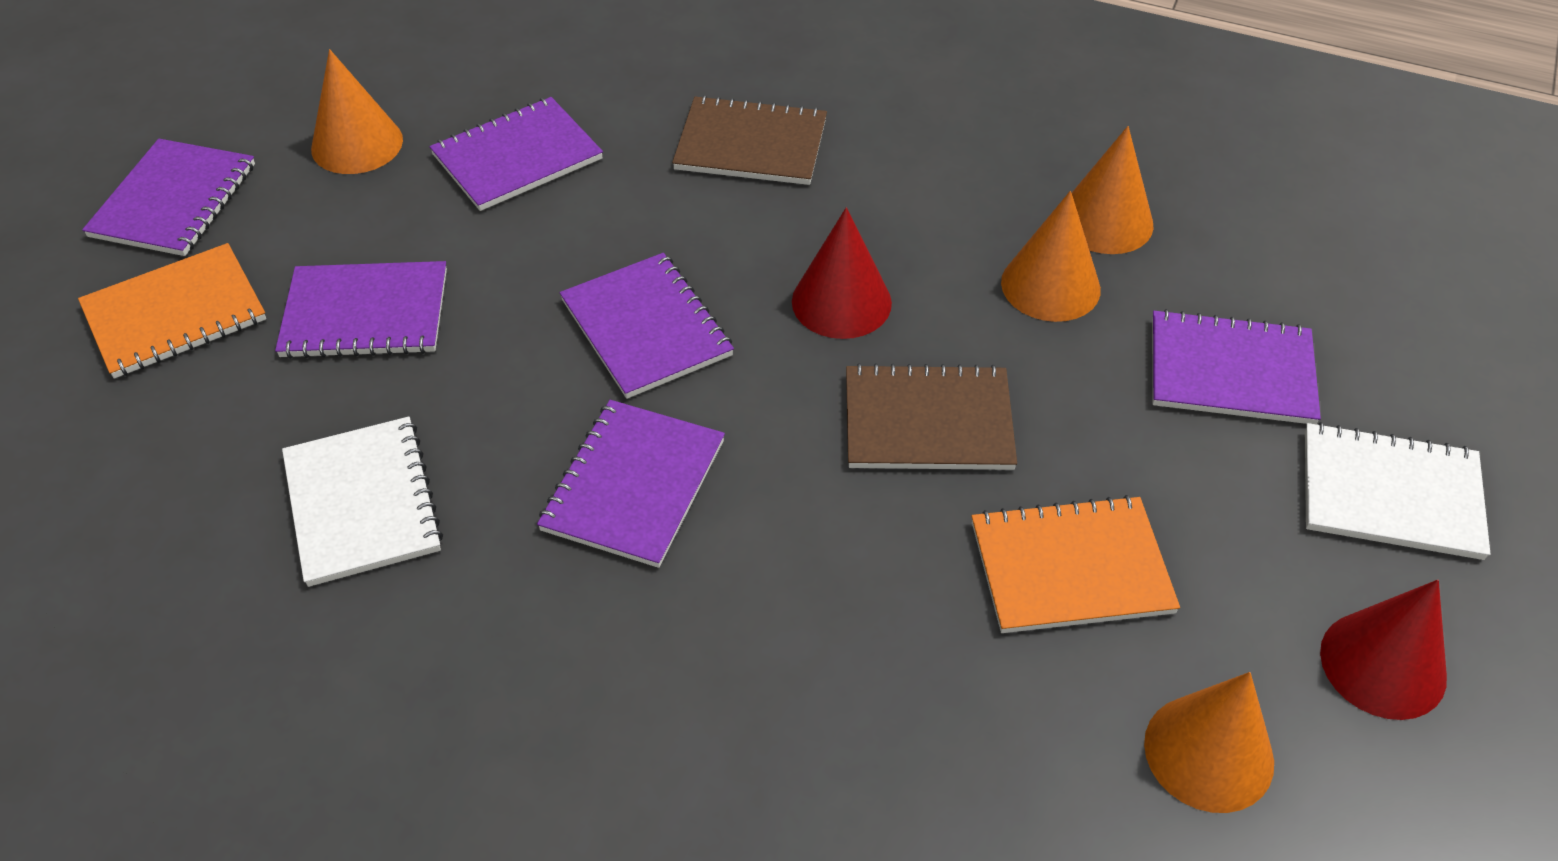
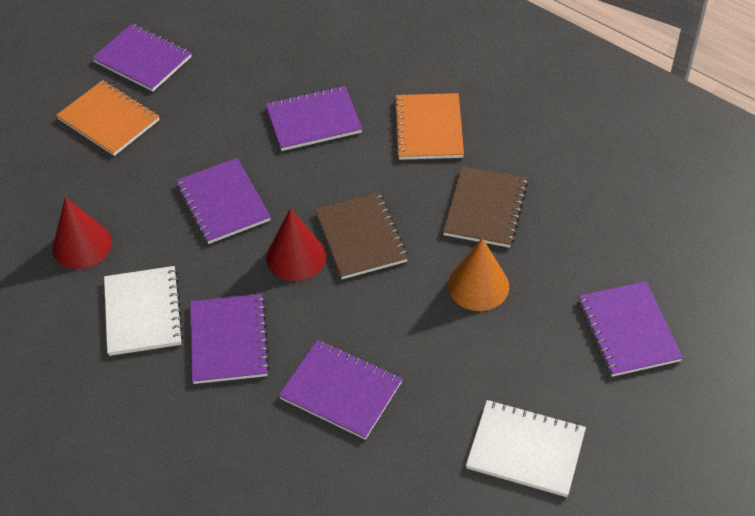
orange cone: [311,49,403,174] [1001,191,1101,322] [1072,126,1154,254] [1144,672,1274,813] = 4 -> [448,238,509,311] = 1

